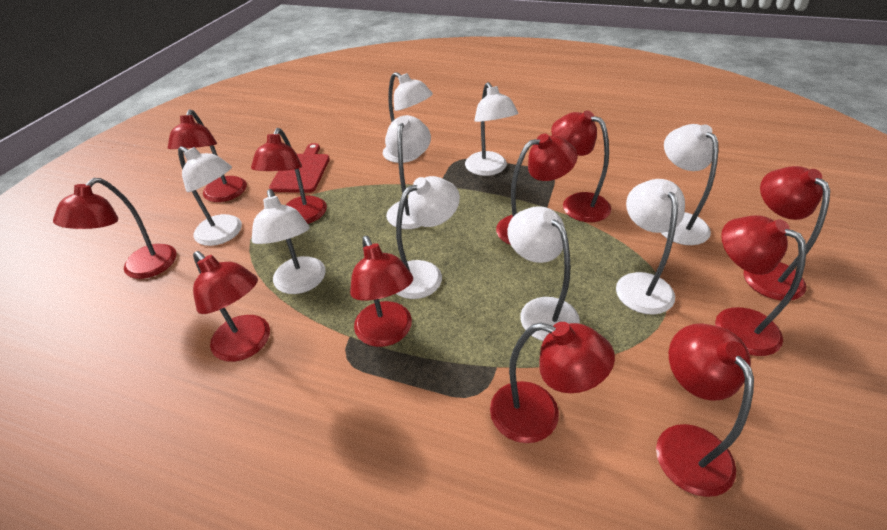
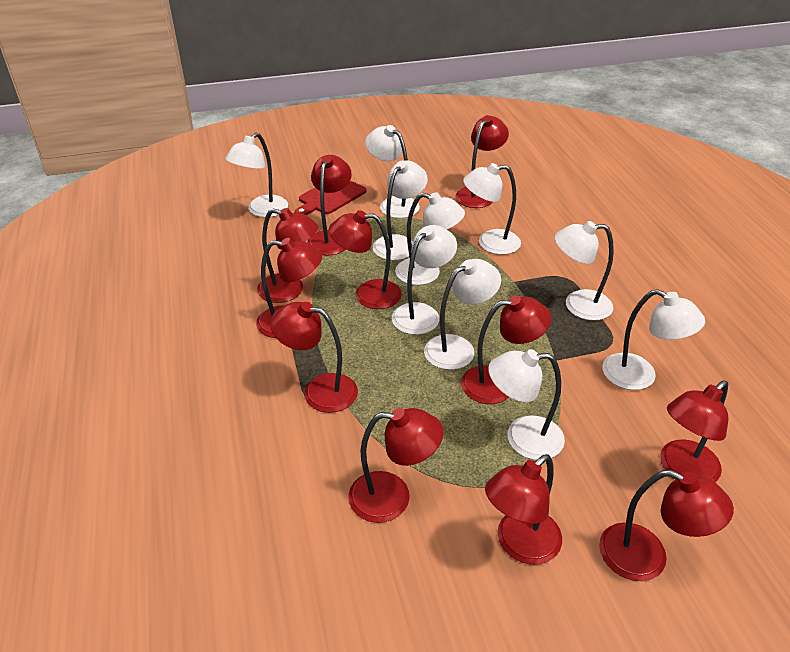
white lamp: [178,146,242,246] [252,189,325,294] [383,72,433,163] [385,115,431,229] [396,176,460,299] [465,82,518,176] [508,206,580,341] [616,179,685,314] [661,124,718,245] = 9 -> [225,133,288,218] [365,125,420,218] [373,161,428,260] [392,225,457,335] [395,192,465,285] [424,259,501,370] [463,163,521,255] [488,349,565,460] [554,221,614,321] [602,289,705,390] = 10

